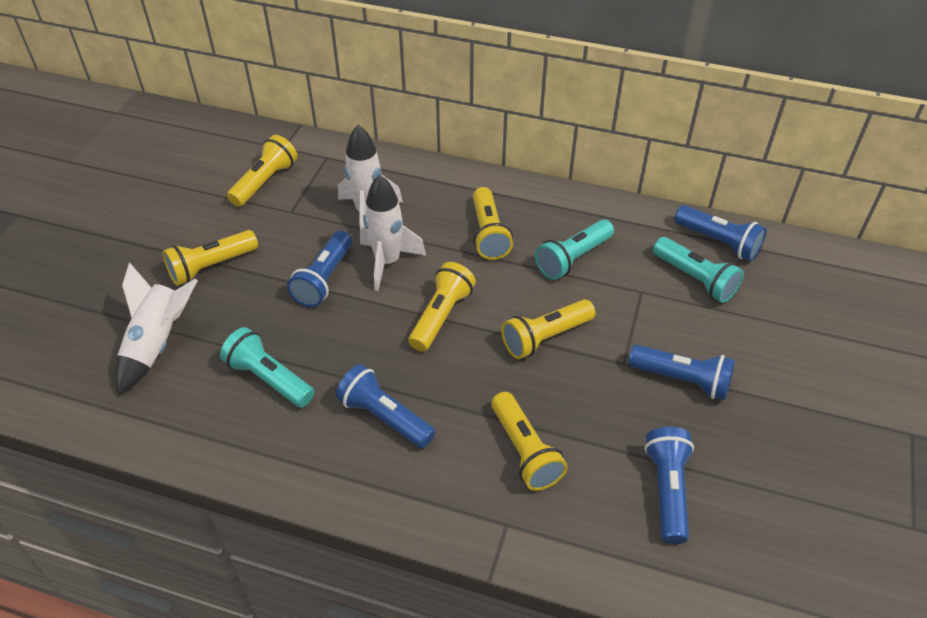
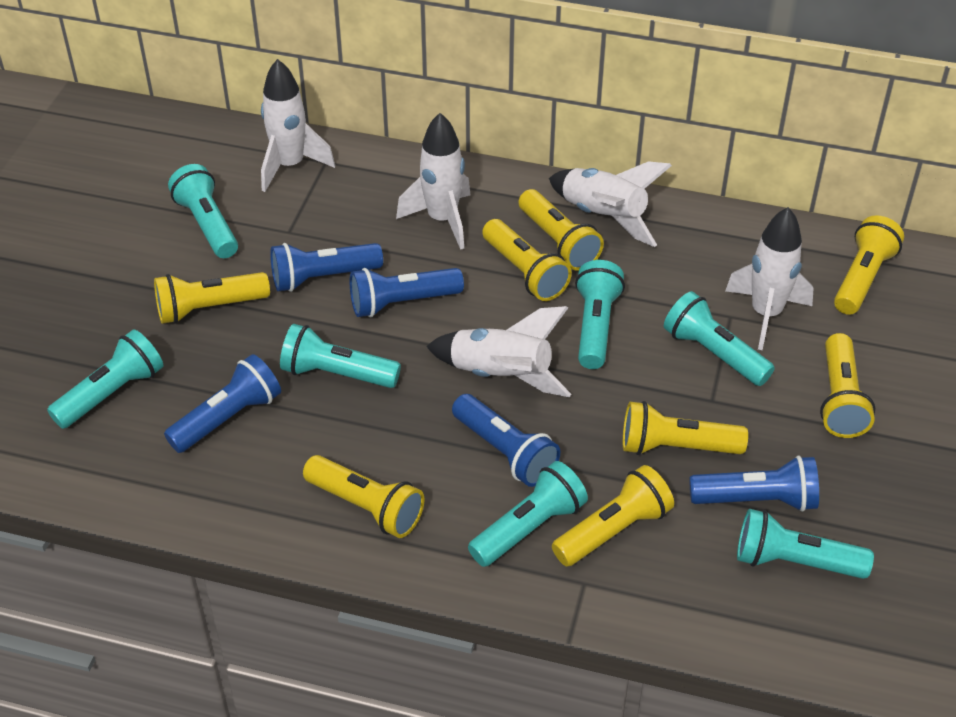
turquoise flashlight: [220,327,314,408] [535,219,614,280] [653,237,744,303] = 3 -> [47,329,163,429] [168,164,238,258] [280,324,401,388] [468,461,588,567] [575,260,625,369] [664,291,775,386] [737,509,874,579] = 7
white rocket: [115,262,198,396] [338,125,403,230] [360,174,426,291] = 3 -> [261,59,335,192] [396,113,471,250] [426,306,571,397] [549,161,672,247] [725,207,814,350] = 5
yellow flashlight: [163,230,258,286] [227,135,298,207] [409,262,476,351] [473,187,513,260] [491,392,568,491] [501,299,595,359] = 6 -> [154,272,270,324] [303,455,425,538] [482,219,572,301] [519,189,604,271] [552,465,674,566] [623,401,748,455] [820,333,875,438] [834,215,904,315] = 8

